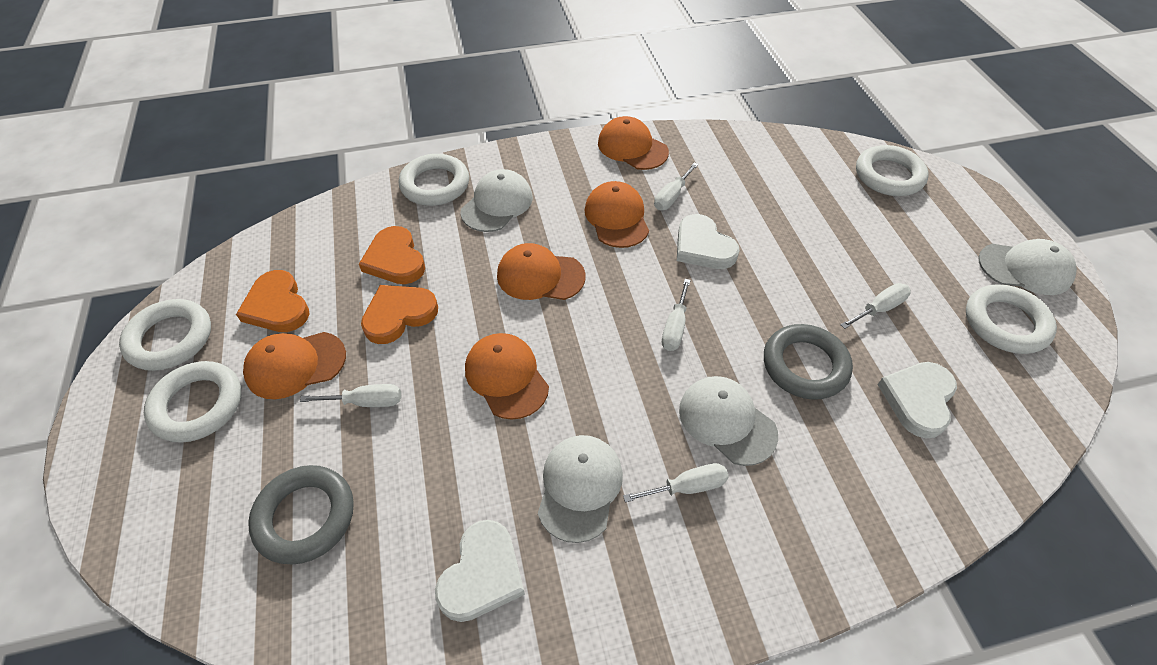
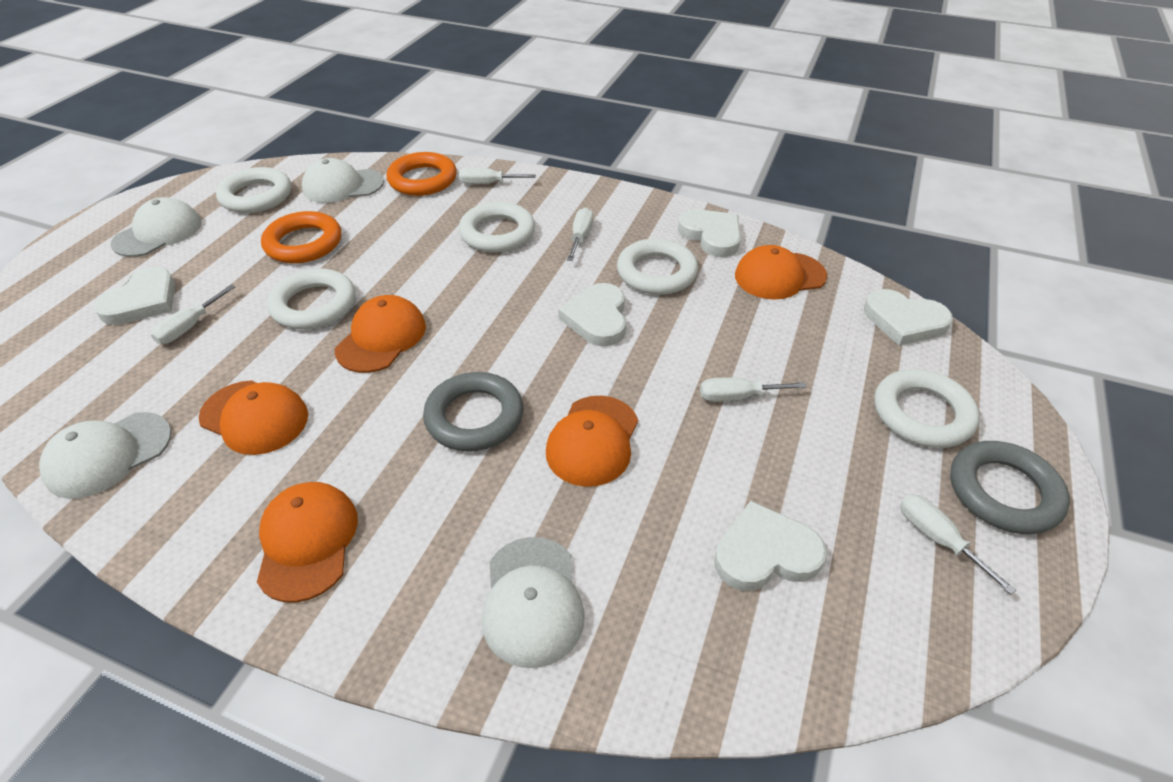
orange heart: [236,270,309,332] [359,226,425,284] [361,285,438,344] = 3 -> none = 0
orange ring: none = 0 -> [261,211,341,263] [386,152,457,196] = 2
white heart: [435,520,525,622] [677,214,740,269] [878,362,957,438] = 3 -> [94,266,175,325] [558,283,626,346] [678,209,741,257] [714,501,827,591] [864,289,953,346] = 5

